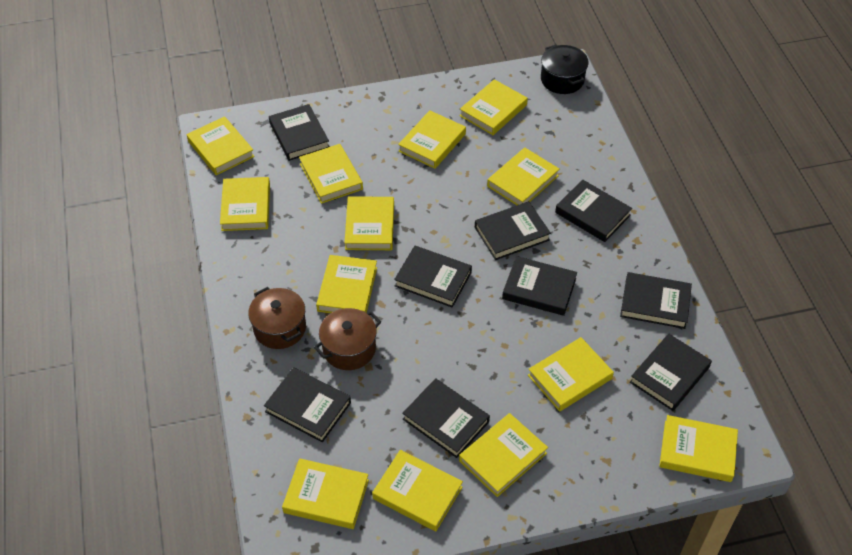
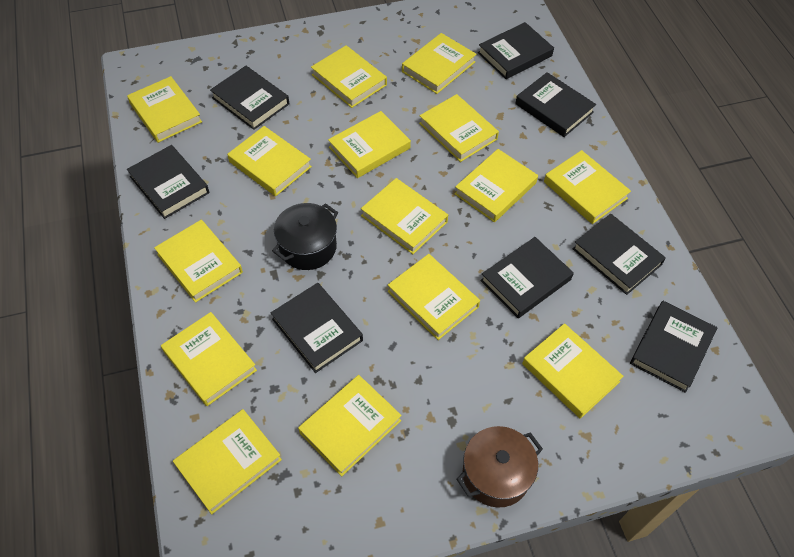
black book: [264,367,351,442] [269,104,329,161] [394,246,472,308] [402,378,490,458] [475,201,551,260] [502,256,577,316] [555,180,632,242] [620,272,692,329] [630,333,712,411] = 9 -> [127,145,209,219] [210,66,289,130] [271,283,363,373] [478,22,554,79] [480,237,574,318] [515,72,596,137] [572,214,666,295] [630,301,718,393] = 8
brown pot: [248,287,306,349] [314,308,381,370] = 2 -> [456,426,543,508] = 1
yellow book: [187,116,255,175] [220,177,270,231] [282,458,369,529] [299,144,363,204] [316,255,377,313] [345,196,394,250] [372,450,463,531] [398,110,466,169] [459,413,548,497] [460,79,528,135] [487,148,560,205] [528,337,614,412] [659,415,738,482] = 13 -> [127,76,202,143] [154,220,243,303] [161,312,257,406] [173,409,282,514] [227,126,312,196] [298,375,402,476] [311,45,387,108] [328,111,411,178] [361,178,448,254] [388,254,480,340] [402,33,476,94] [419,94,499,162] [455,149,538,222] [522,323,623,419] [544,150,631,224] = 15

